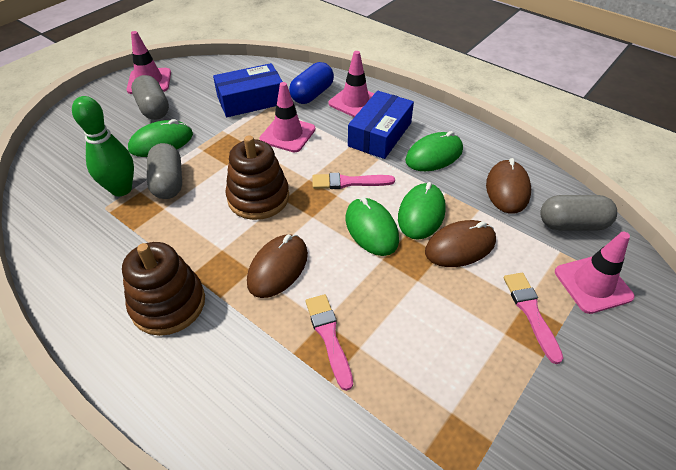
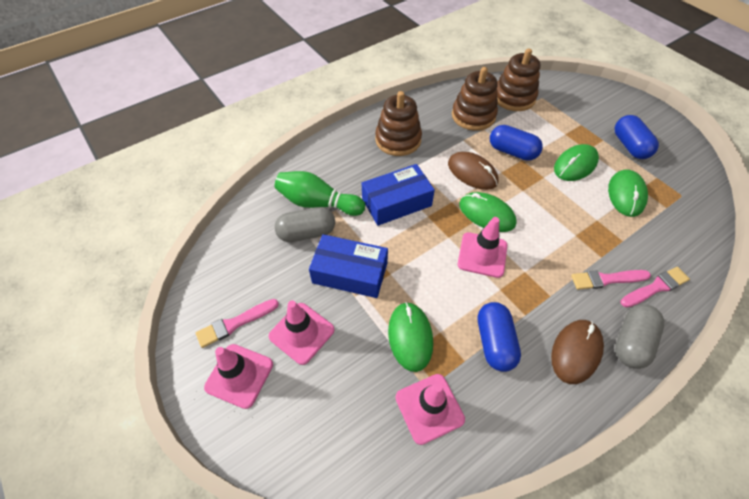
blue capsule: [289,62,334,104] = 1 -> [478,302,521,372] [490,125,543,161] [615,115,659,159] = 3
brown mouse: [247,234,308,298] [425,220,496,267] [486,158,531,214] = 3 -> [448,152,498,190] [551,320,604,384] = 2
brown stacking toy: [122,242,205,336] [225,135,289,220] = 2 -> [375,91,422,156] [452,67,498,131] [497,48,540,111] = 3
grey capsule: [131,75,169,120] [147,143,182,199] [540,195,617,231] = 3 -> [274,207,335,242] [615,304,664,369] = 2

